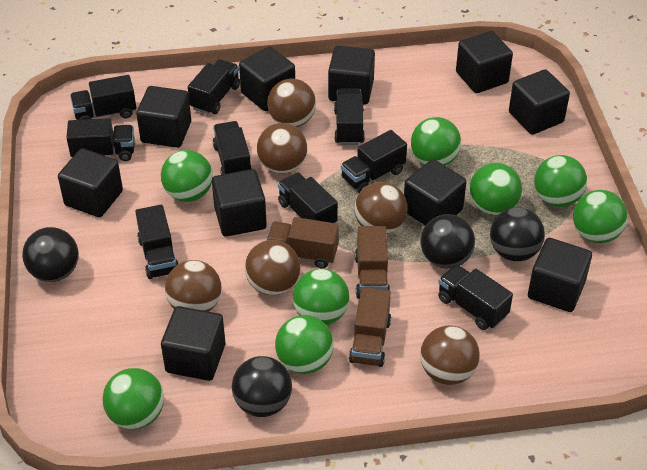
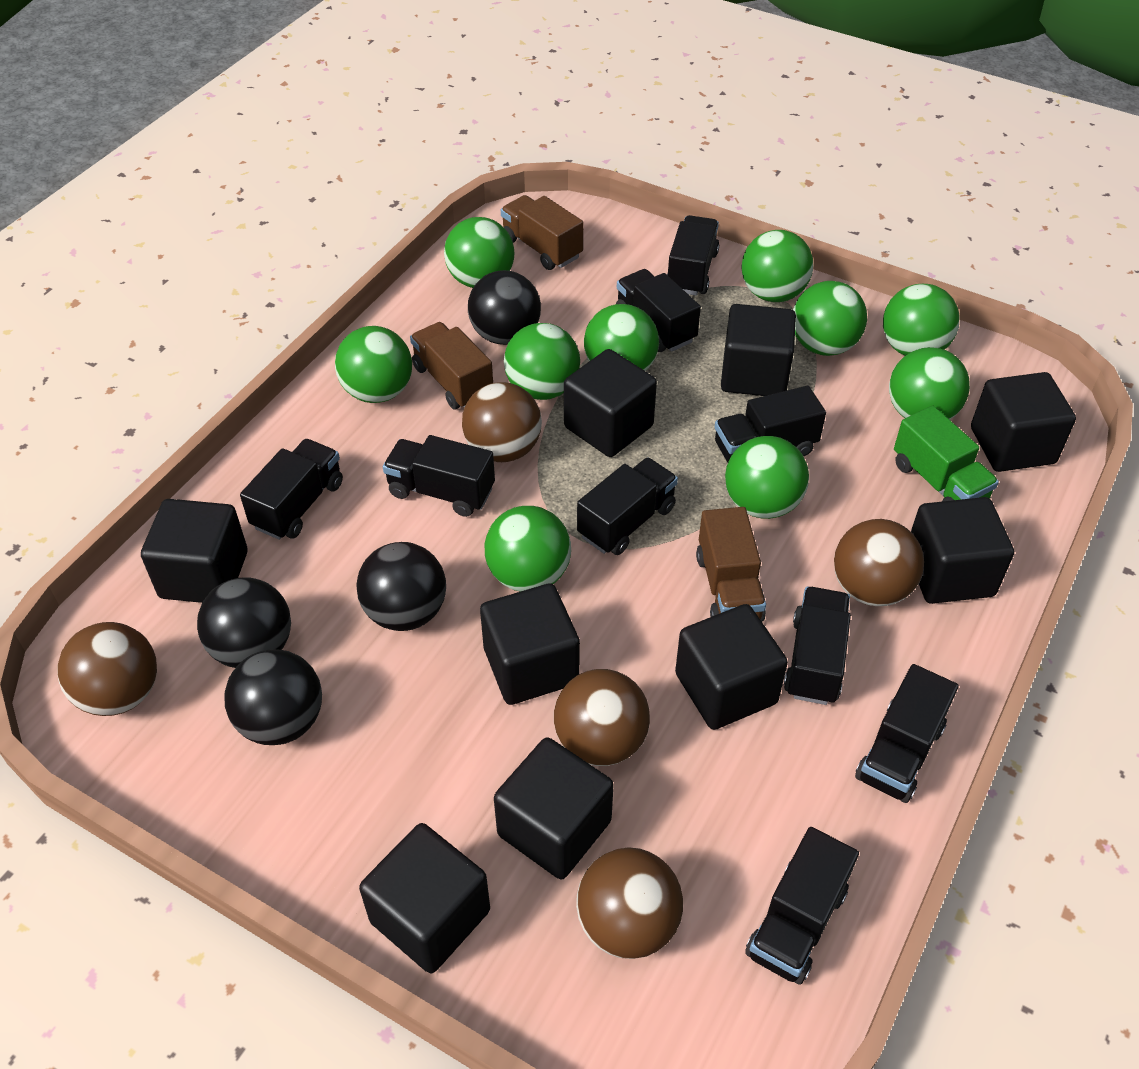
black cube: [58,148,123,217] [136,86,191,148] [161,306,225,381] [212,169,267,237] [239,46,295,111] [328,46,375,105] [404,159,467,226] [456,31,513,93] [509,69,570,135] [528,238,592,312] = 10 -> [141,499,248,603] [359,823,490,973] [480,583,580,705] [494,738,614,880] [564,349,657,457] [675,604,788,730] [721,304,796,396] [911,497,1014,604] [971,372,1076,472] = 9
brown ball: [165,260,222,312] [245,240,300,295] [257,123,307,174] [267,78,316,127] [355,182,408,234] [420,325,480,385] = 6 -> [57,622,157,716] [462,382,542,462] [554,669,650,766] [576,847,683,959] [834,519,924,606] = 5
green ball: [102,368,164,429] [161,150,213,202] [275,315,334,374] [293,269,349,325] [411,117,461,166] [469,163,522,215] [534,155,587,207] [573,190,628,243] = 8 -> [335,326,412,403] [444,217,514,288] [485,506,571,592] [504,323,580,400] [584,304,659,371] [725,436,809,519] [741,230,813,302] [793,281,867,356] [883,284,960,356] [889,347,970,420] = 10
green truck: none = 0 -> [894,405,999,501] = 1

